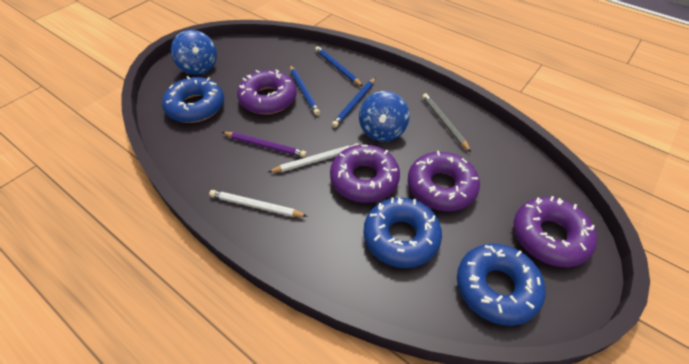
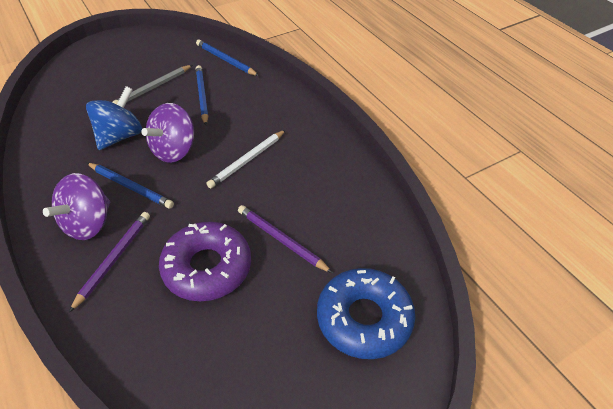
blue donut: [162,76,224,123] [363,197,442,268] [457,243,545,326] = 3 -> [317,268,415,359] = 1
blue spinning top: [171,30,217,75] [359,91,409,142] = 2 -> [86,86,142,150] = 1
purple donut: [237,69,297,114] [330,145,400,203] [408,151,480,211] [514,196,597,267] = 4 -> [159,222,251,301] = 1
purple pencil: [222,132,307,158] = 1 -> [69,212,150,312] [238,205,333,273] = 2
purple spinning top: none = 0 -> [43,173,110,240] [141,103,194,163] = 2
white pencil: [209,190,308,217] [269,143,359,173] = 2 -> [206,130,286,189] = 1

